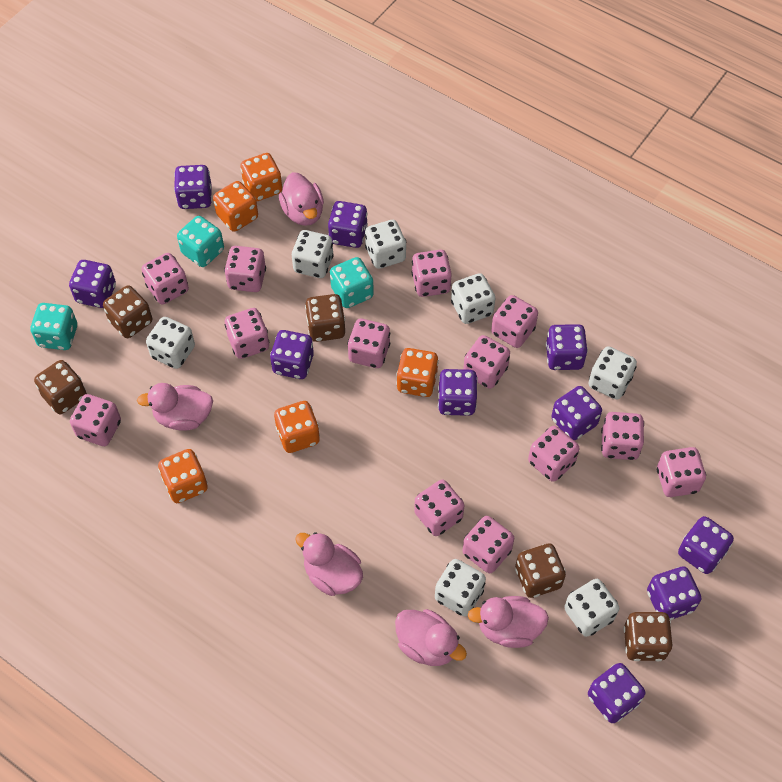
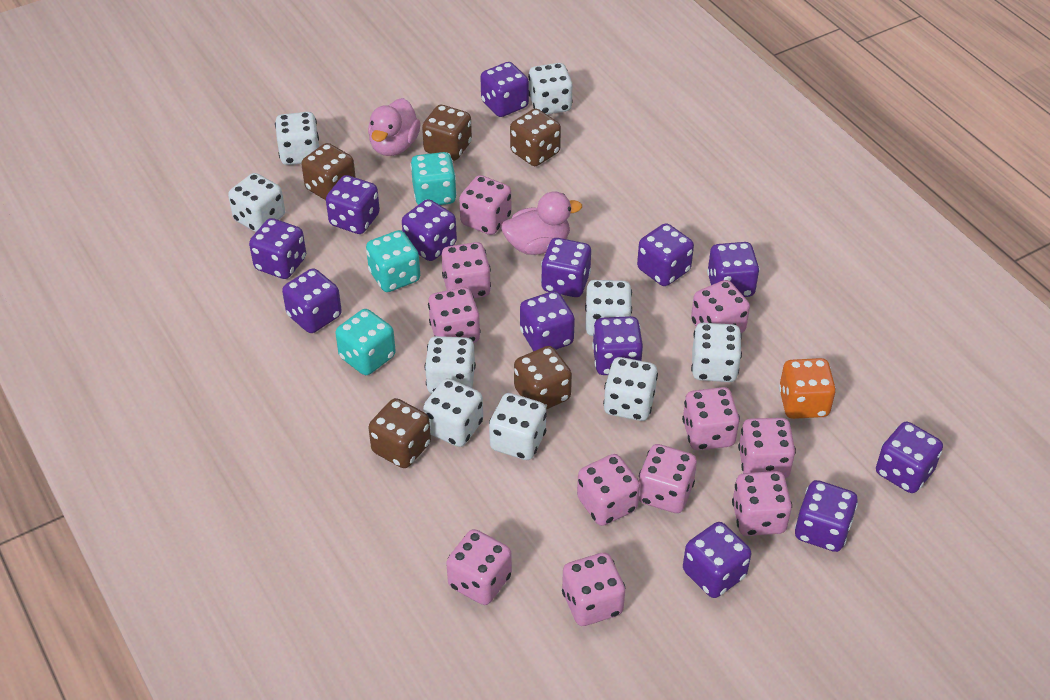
orange dice: [158,449,208,503] [213,181,258,232] [240,153,282,201] [274,401,320,453] [396,348,439,397] = 5 -> [779,358,836,419] = 1
pink dice: [70,394,121,446] [141,253,189,304] [224,246,266,292] [225,308,269,359] [347,319,390,368] [412,250,452,297] [414,480,464,536] [463,335,510,389] [463,516,514,573] [491,295,538,348] [528,426,580,482] [601,412,644,460] [657,447,706,497] = 13 -> [428,287,481,343] [442,242,491,298] [446,529,512,605] [459,175,511,235] [562,553,625,626] [577,454,640,526] [639,444,697,513] [682,387,740,450] [691,280,750,333] [732,471,792,536] [738,418,796,478] = 11
pink duck: [137,383,213,431] [279,172,324,226] [295,532,363,596] [395,609,467,666] [468,596,549,648] = 5 -> [368,98,421,156] [501,191,582,255] = 2
purple dice: [69,260,116,308] [174,165,212,209] [270,330,314,379] [328,201,368,248] [438,369,478,416] [546,324,588,370] [551,386,602,440] [588,663,645,723] [647,566,701,621] [678,516,734,574] = 10 -> [249,218,306,279] [282,268,342,333] [326,175,380,234] [402,199,457,261] [480,62,529,117] [520,291,575,351] [541,238,591,297] [592,316,643,375] [637,223,694,286] [683,522,751,598] [707,242,760,297] [795,480,858,552] [876,422,943,493] = 13
white dice: [146,317,195,369] [292,230,334,278] [365,220,406,269] [435,559,486,617] [451,273,495,324] [564,579,619,637] [589,346,637,400] = 7 -> [228,173,285,232] [275,112,319,165] [423,378,483,447] [425,336,476,394] [489,393,547,460] [528,63,573,114] [585,280,632,336] [603,357,658,421] [691,323,742,382] = 9

